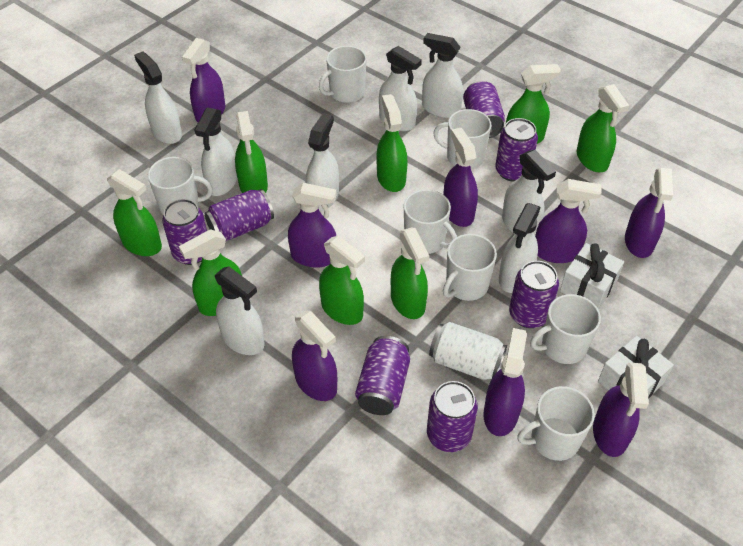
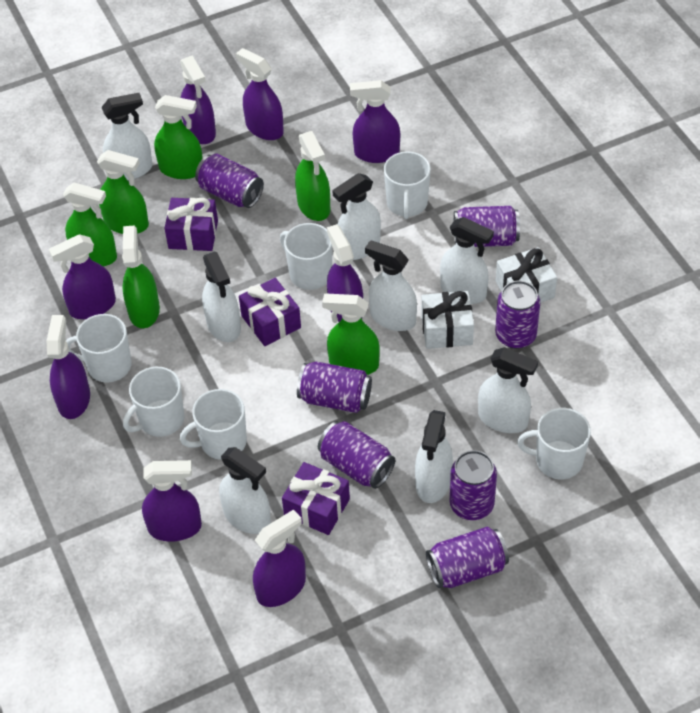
green spray bottle: [107,169,162,256] [179,229,242,316] [235,111,268,193] [319,236,365,325] [377,94,407,192] [391,227,429,319] [506,64,561,144] [577,84,629,172] = 8 -> [63,182,117,267] [97,150,149,234] [122,226,160,328] [154,95,203,179] [295,131,330,221] [322,294,380,375] = 6
purple gift: none = 0 -> [165,198,218,251] [239,278,301,346] [282,462,350,535] = 3
white can: [429,322,507,380] = 1 -> none = 0
white mug: [148,157,213,216] [319,46,367,103] [404,189,457,254] [433,109,492,169] [443,234,497,301] [517,386,595,461] [530,294,601,364] = 7 -> [66,314,132,383] [123,367,185,437] [180,389,247,460] [280,223,332,290] [384,151,431,219] [517,408,591,479] = 6

